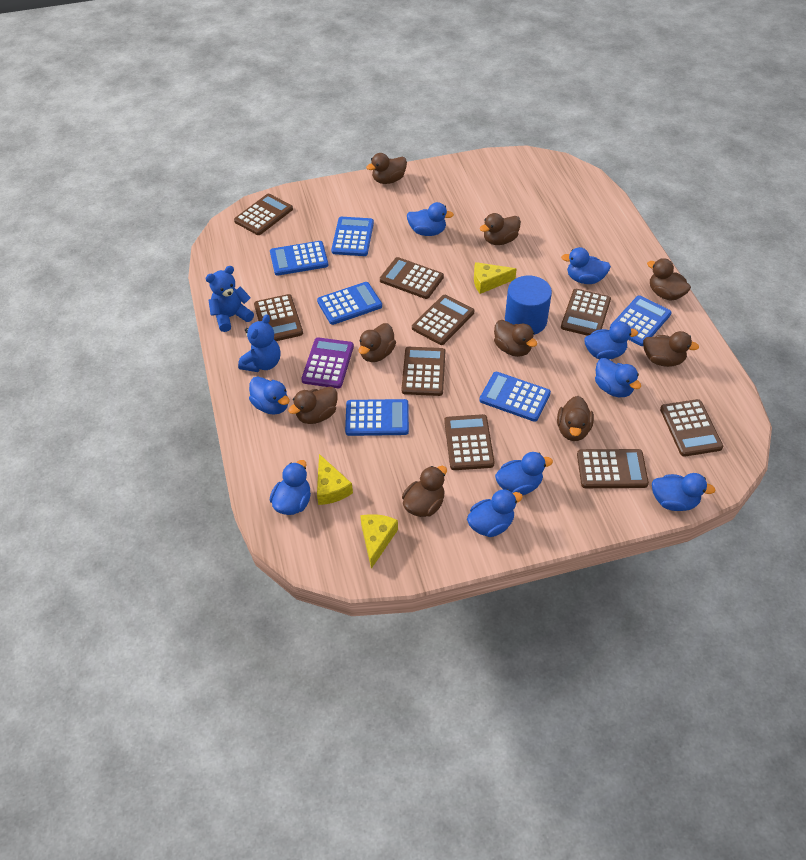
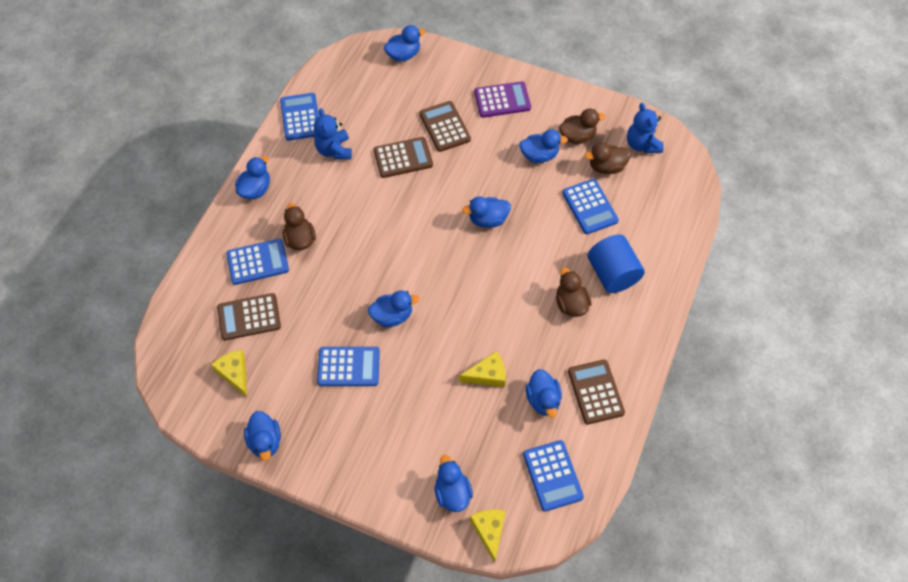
blue calculator: [270,241,329,276] [317,282,382,325] [331,217,374,256] [345,399,409,436] [479,372,551,422] [610,295,672,346] = 6 -> [226,239,289,285] [280,93,319,141] [317,347,380,386] [523,440,584,512] [562,179,619,234] = 5
blue duck: [249,377,290,415] [270,460,311,515] [407,202,454,236] [467,489,523,537] [495,452,553,495] [561,247,611,284] [584,322,638,360] [595,358,641,397] [652,473,716,511] = 9 -> [235,156,270,199] [244,411,281,461] [368,290,419,327] [384,25,426,61] [435,455,473,512] [462,196,511,228] [519,129,568,163] [526,369,562,418] = 8
brown calculator: [234,194,293,235] [254,294,303,341] [380,257,444,299] [402,347,445,396] [412,295,474,345] [444,414,495,470] [561,289,611,336] [577,449,649,488] [660,399,723,457] = 9 -> [217,293,281,340] [374,137,433,178] [420,101,471,152] [568,360,625,425] = 4
brown duck: [288,386,337,424] [359,323,396,362] [366,153,407,184] [402,466,447,517] [480,213,521,245] [494,320,537,357] [557,396,594,441] [643,331,699,367] [647,258,691,301] = 9 -> [283,203,316,250] [556,268,591,317] [559,109,605,144] [585,143,631,174] = 4

